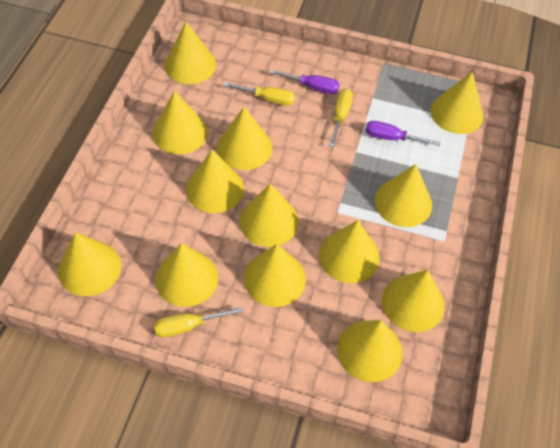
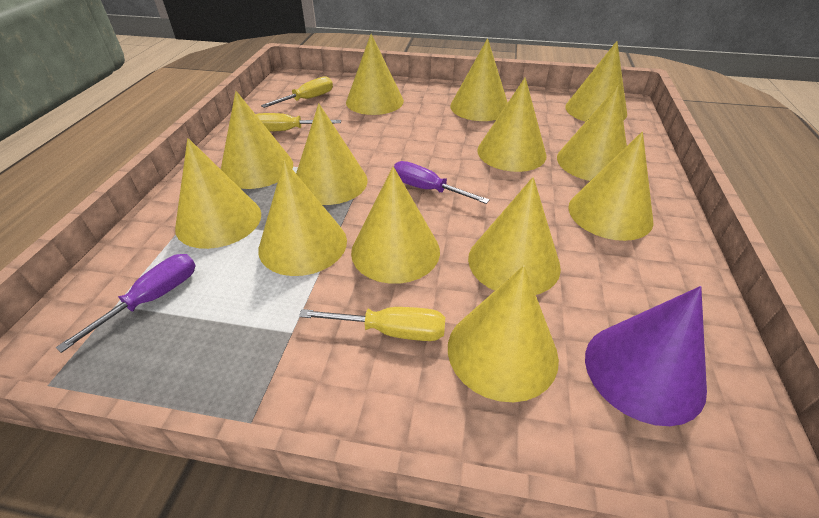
purple cone: none = 0 -> [585,286,707,426] = 1

